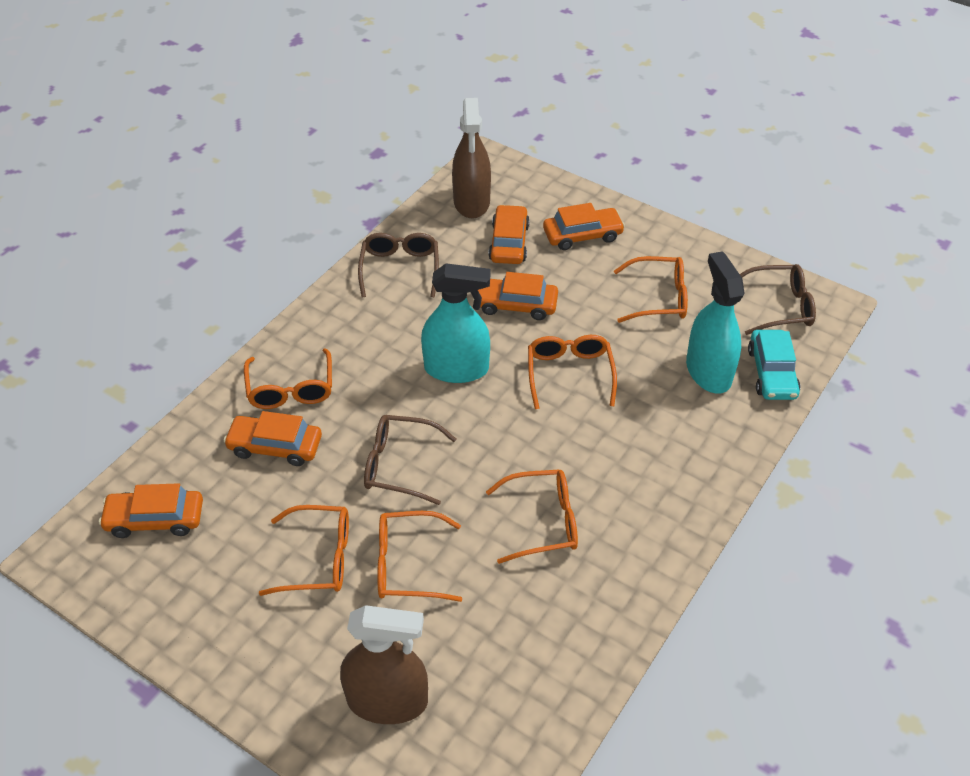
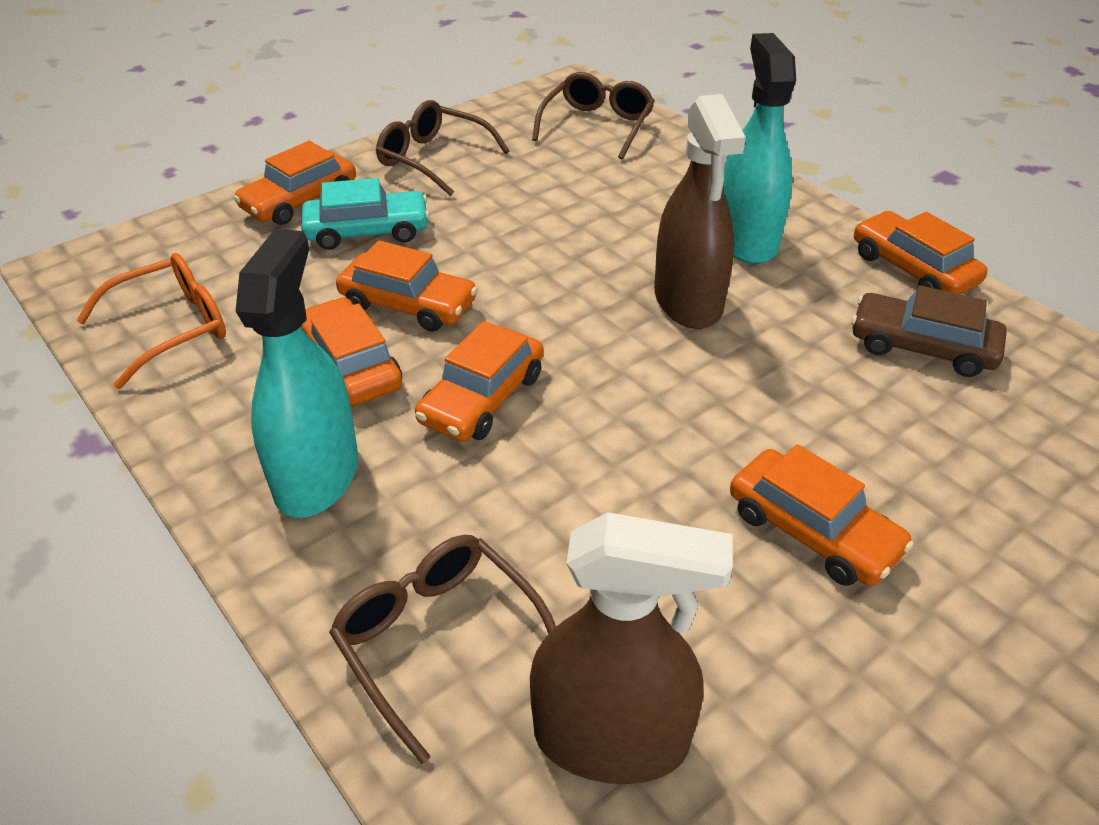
brown car: none = 0 -> [852,285,1007,377] = 1
orange car: [99,483,203,538] [224,411,322,466] [473,272,558,320] [488,205,530,264] [543,203,625,250] = 5 -> [233,141,356,225] [301,297,402,406] [336,240,478,332] [415,321,544,442] [730,444,914,586] [854,211,987,294] = 6
orange glasses: [244,348,332,409] [259,505,349,596] [377,511,462,602] [486,469,578,564] [528,335,617,409] [614,256,688,323] = 6 -> [76,253,226,389] = 1

